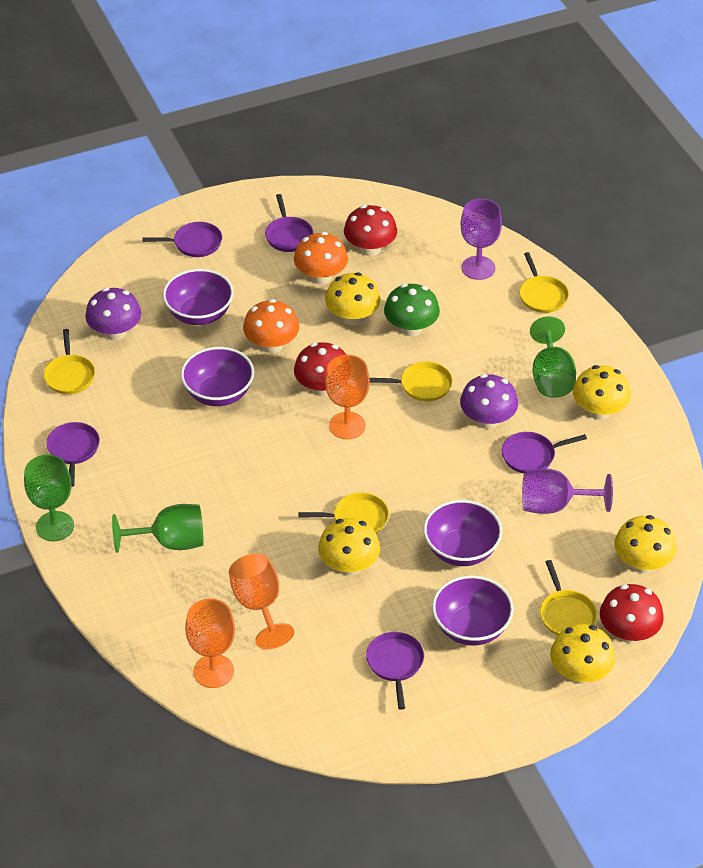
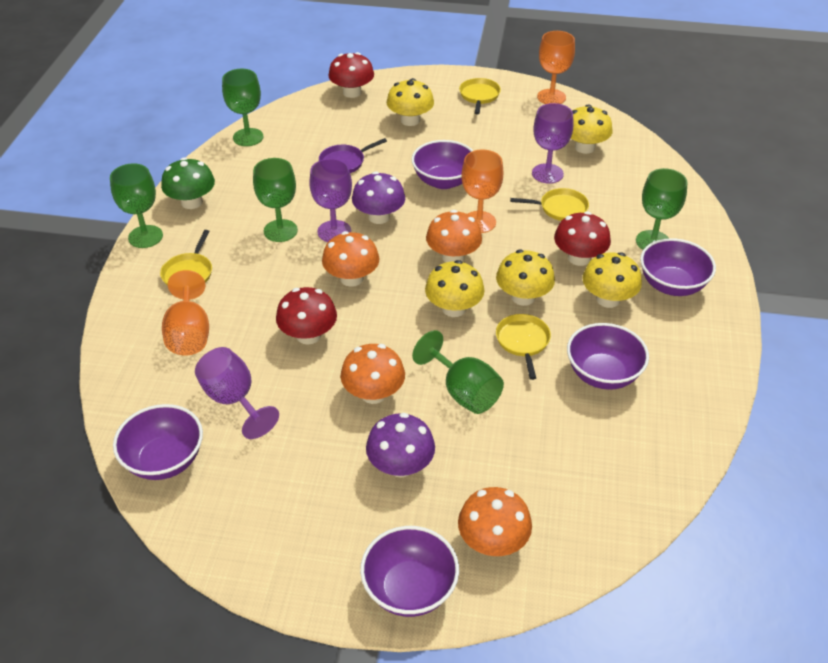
green goblet: [24,454,74,541] [112,504,204,553] [530,316,576,398] = 3 -> [110,163,163,248] [222,69,264,146] [253,158,298,242] [412,330,504,414] [636,168,687,250] = 5
orange mushroom: [243,299,299,353] [294,232,348,284] = 2 -> [322,231,379,287] [341,344,405,404] [426,210,482,262] [458,487,532,556] = 4
purple bowl: [163,269,234,325] [181,347,254,406] [423,500,502,566] [432,575,514,646] = 4 -> [113,404,203,480] [360,526,459,617] [411,140,473,189] [567,323,649,390] [640,238,716,296] = 5
purple goblet: [460,199,502,280] [522,468,613,514] = 2 -> [195,347,279,439] [309,159,352,242] [532,103,574,184] = 3
purple pan: [46,422,100,487] [142,222,222,257] [265,194,313,252] [366,632,424,710] [502,432,587,474] = 5 -> [319,138,387,173] = 1
yellow pan: [44,329,95,394] [299,493,389,533] [369,362,453,402] [519,252,569,313] [540,560,597,636] = 5 -> [160,230,212,286] [459,78,501,115] [496,314,551,380] [510,188,589,221] = 4

